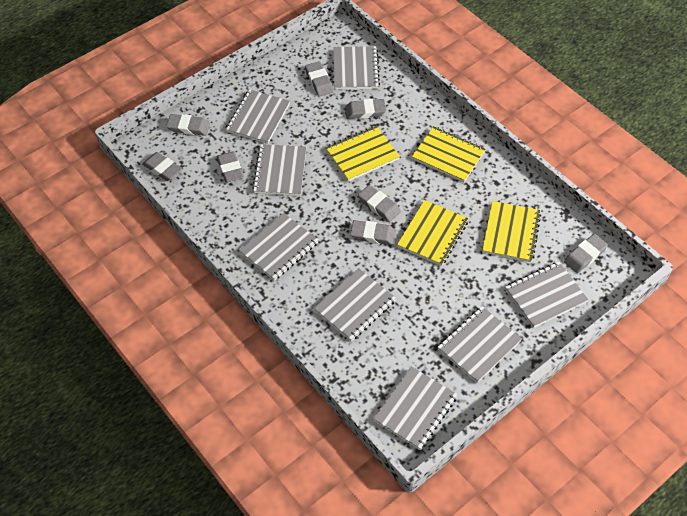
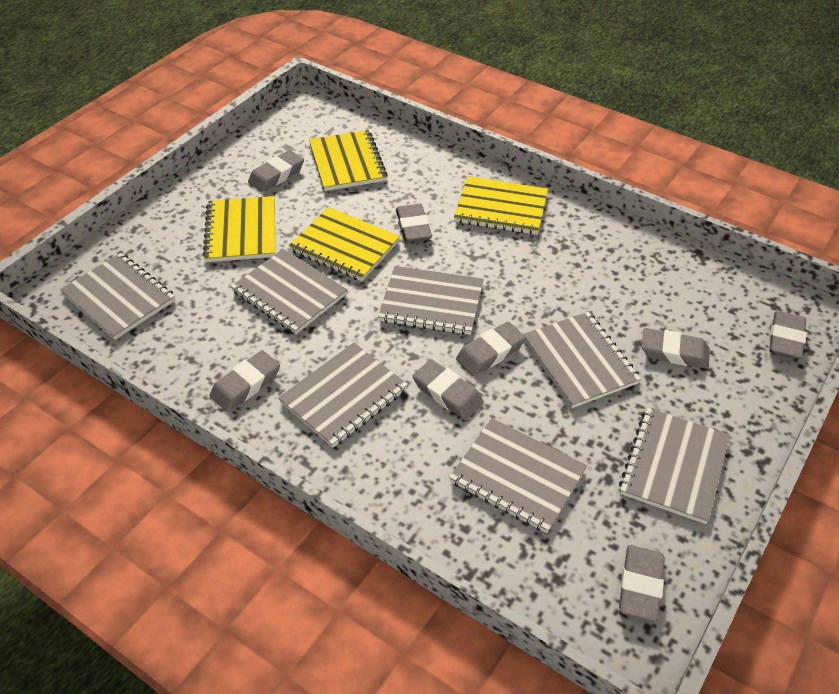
grey notebook: [226,89,290,144] [239,213,319,281] [252,144,307,196] [313,268,396,341] [333,46,380,90] [373,366,458,450] [438,306,522,383] [505,262,589,328] = 8 -> [60,253,175,340] [231,249,347,334] [278,342,408,448] [378,266,484,335] [449,418,587,533] [523,312,641,408] [619,408,730,524] = 7

